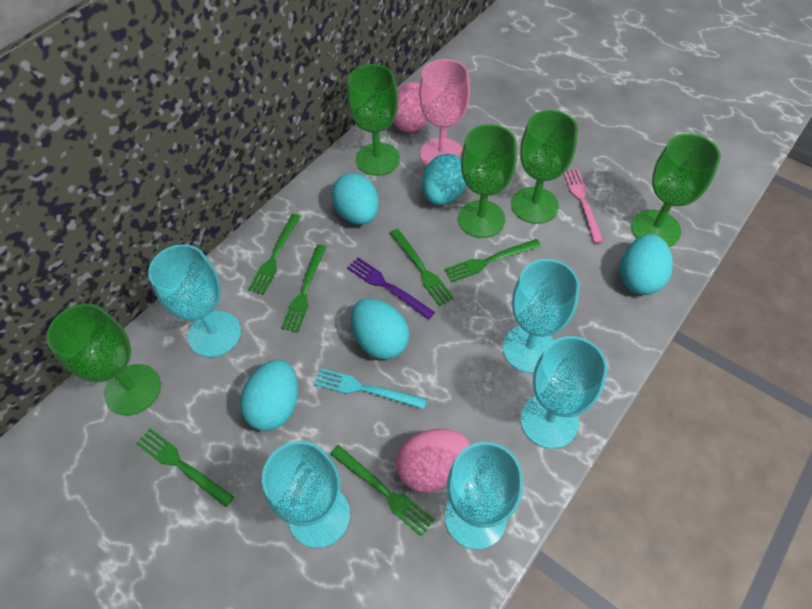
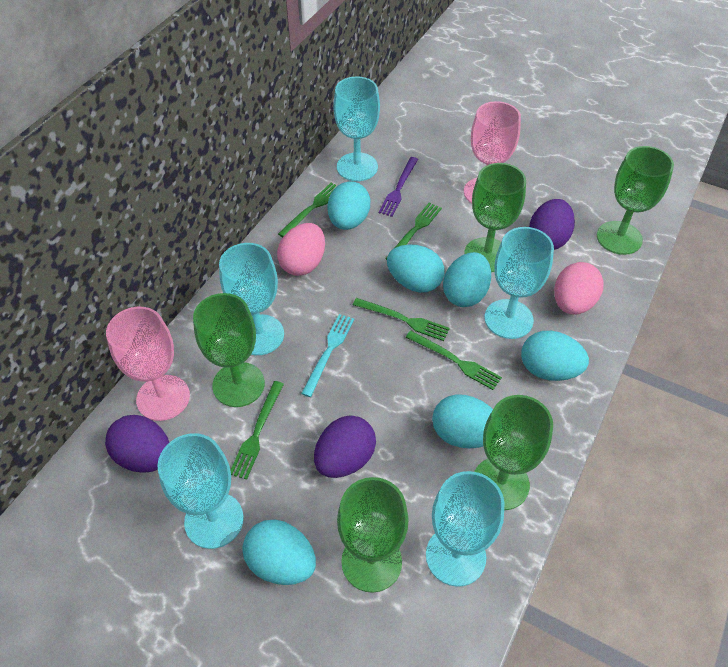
green fork: [136,428,234,507] [248,214,301,295] [281,245,326,332] [331,445,435,537] [390,229,454,306] [444,239,541,283] = 6 -> [230,381,284,480] [278,183,336,238] [353,298,450,341] [386,203,442,260] [406,331,502,390] = 5
pink fork: [564,169,604,243] = 1 -> none = 0
pink goblet: [419,59,470,166] = 1 -> [106,307,190,421] [464,101,521,203] = 2
purple egg: none = 0 -> [105,415,169,472] [314,415,376,478] [529,199,575,250] = 3
turquoise egg: [240,359,298,431] [331,173,379,225] [351,298,409,359] [422,154,466,205] [620,234,673,295] = 5 -> [242,520,316,585] [328,181,370,230] [387,244,445,293] [432,394,493,448] [443,252,491,307] [521,331,589,381] = 6

